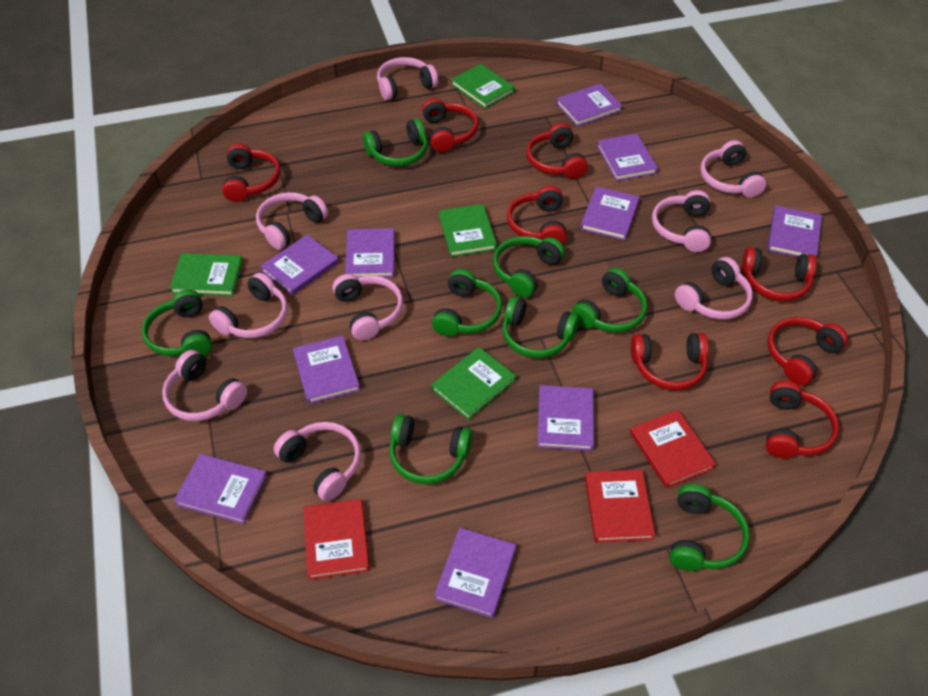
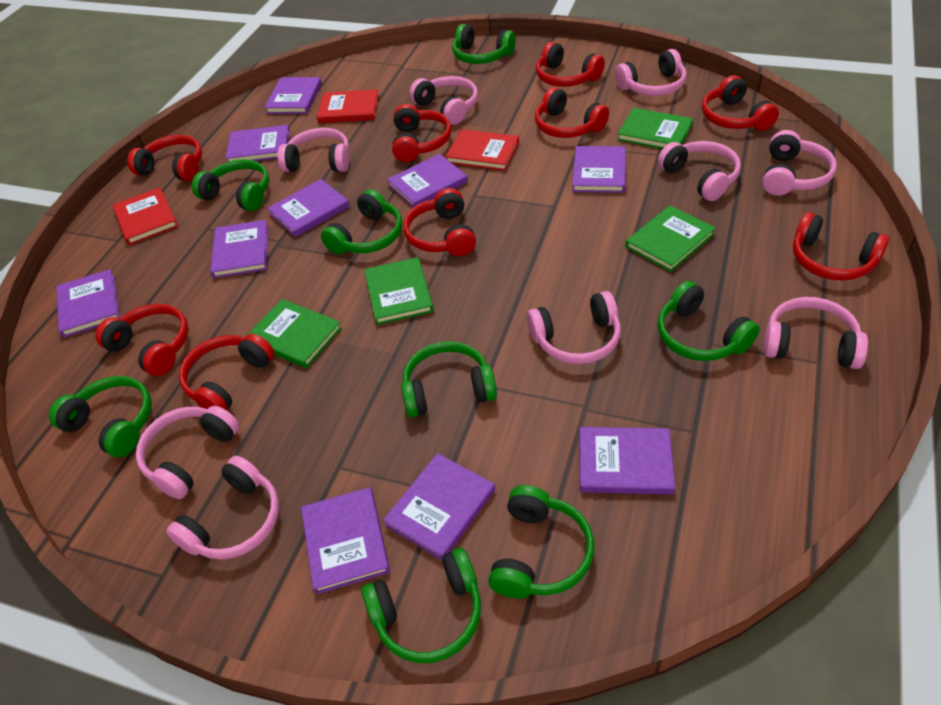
red headphones: [222,144,281,202] [422,98,479,152] [507,186,567,244] [526,123,588,179] [631,333,709,390] [742,247,816,301] [766,381,839,458] [767,317,848,385] = 8 -> [95,304,189,376] [127,135,202,181] [179,334,274,411] [392,104,452,162] [403,188,476,256] [535,87,609,138] [536,42,605,87] [702,75,779,131] [793,212,889,281] = 9

